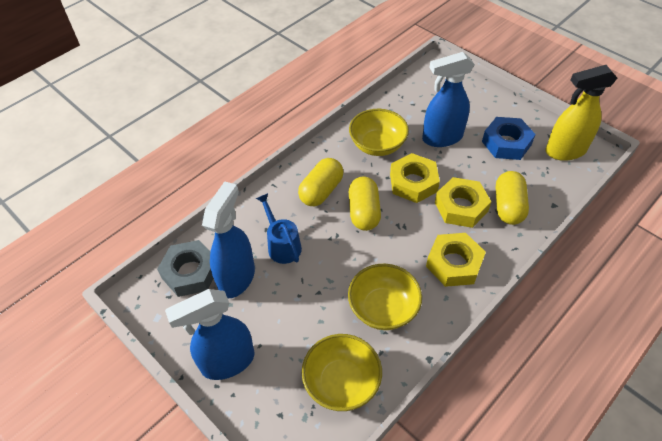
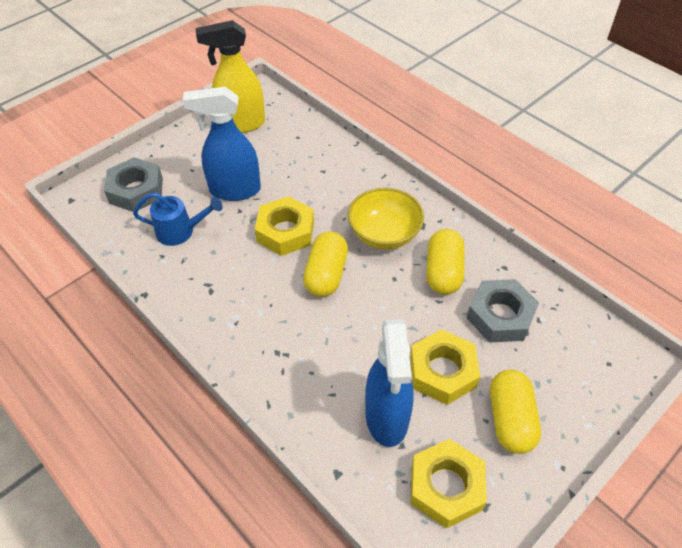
blue nut: [482,117,536,160] = 1 -> none = 0
blue spray bottle: [165,289,255,380] [202,181,255,298] [422,52,475,147] = 3 -> [183,87,261,201] [365,319,414,447] = 2
grey nut: [157,240,213,297] = 1 -> [104,157,163,212] [467,279,539,343] = 2
yellow bowl: [302,334,382,411] [348,264,422,330] [349,109,409,156] = 3 -> [348,188,424,250] = 1

